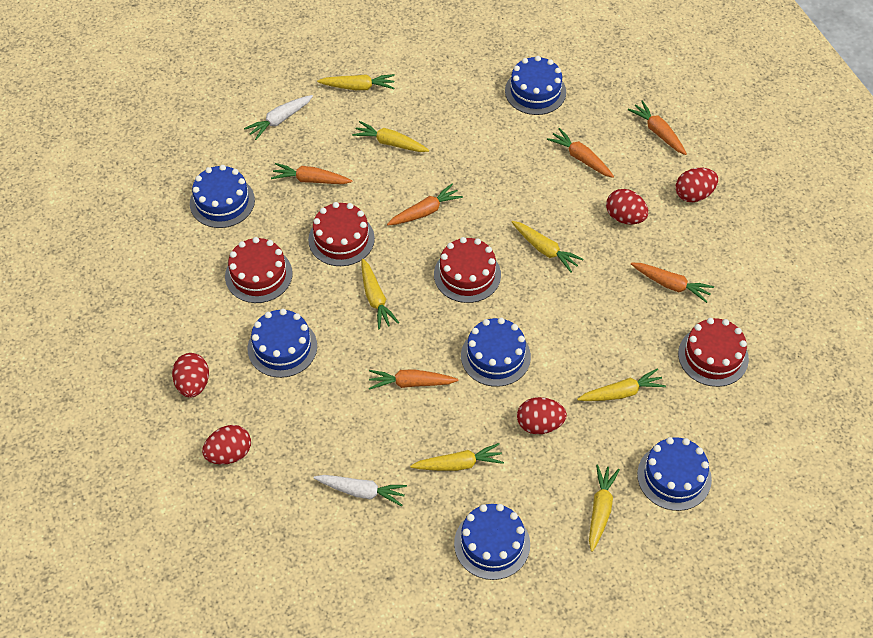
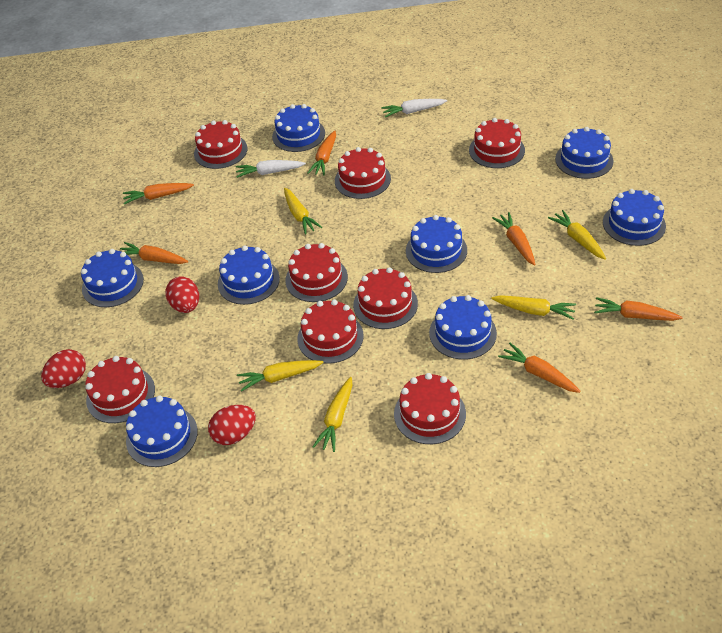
blue cake: [190,165,255,228] [248,309,317,378] [454,504,530,580] [461,318,531,387] [505,56,566,115] [637,437,712,511] = 6 -> [81,249,144,307] [126,395,198,467] [218,245,280,305] [272,104,325,152] [406,215,467,273] [429,295,497,360] [555,127,613,179] [603,189,666,246] = 8
red cake: [225,237,292,303] [308,202,375,266] [434,237,501,303] [678,318,749,387] = 4 -> [85,356,155,423] [194,120,247,169] [285,243,348,302] [297,300,364,364] [335,147,391,199] [353,267,418,329] [394,373,466,444] [469,118,525,168] = 8
red egg: [172,353,209,398] [202,425,251,464] [517,397,567,434] [606,189,648,225] [676,168,718,203] = 5 -> [41,349,86,388] [165,276,199,313] [208,405,256,445] = 3
yellow carrot: [317,74,395,90] [352,121,429,152] [362,259,399,329] [410,443,504,471] [512,221,584,272] [577,368,666,401] [589,464,620,552] = 7 -> [237,360,323,392] [284,188,322,234] [313,377,353,452] [491,295,576,320] [548,210,606,260] = 5

